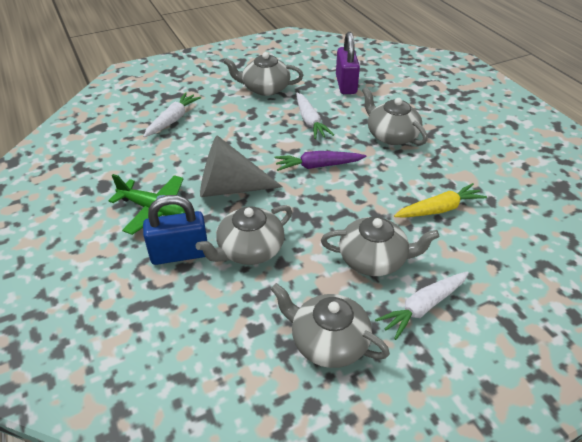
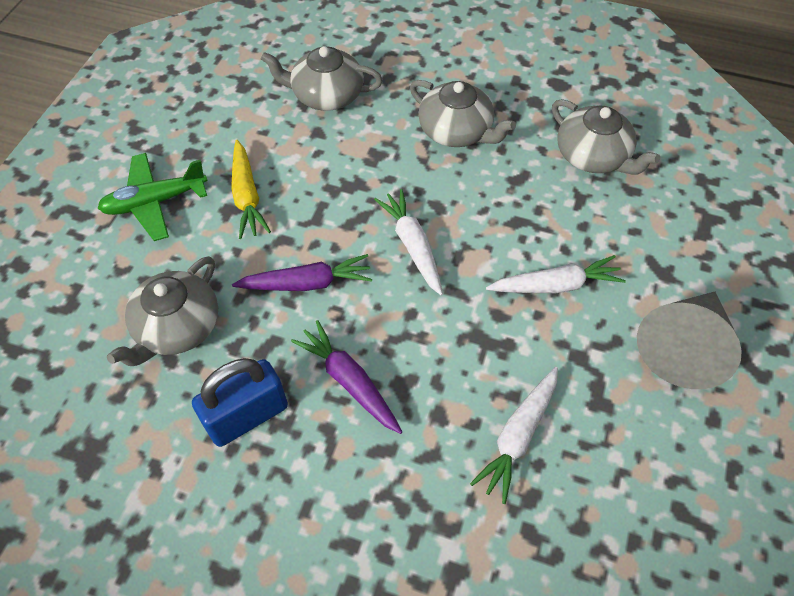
grey teapot: [196,205,292,265] [223,52,303,96] [271,283,390,368] [321,217,440,276] [362,87,428,145] = 5 -> [107,256,218,366] [261,46,383,111] [410,80,516,147] [552,99,660,175] = 4
purple carrot: [274,151,366,171] = 1 -> [232,254,372,291] [291,320,402,434] = 2
purple padlock: [336,32,360,94] = 1 -> none = 0

